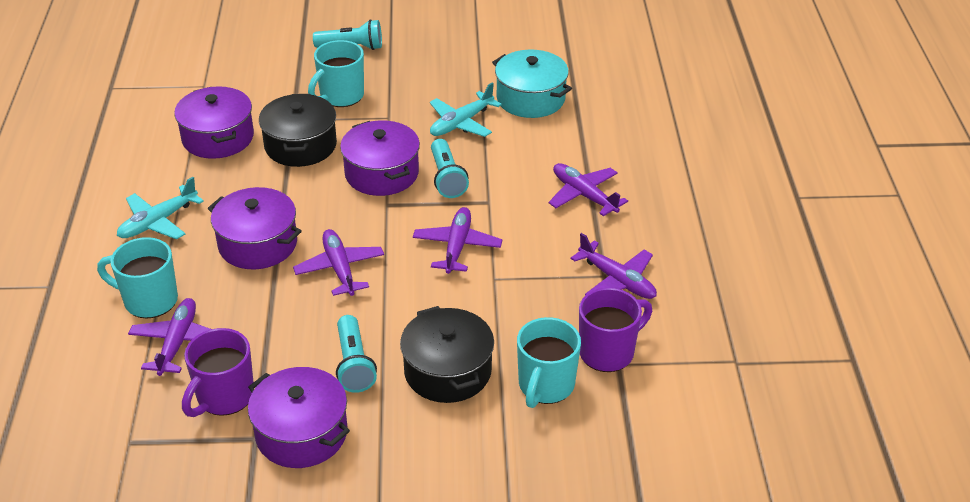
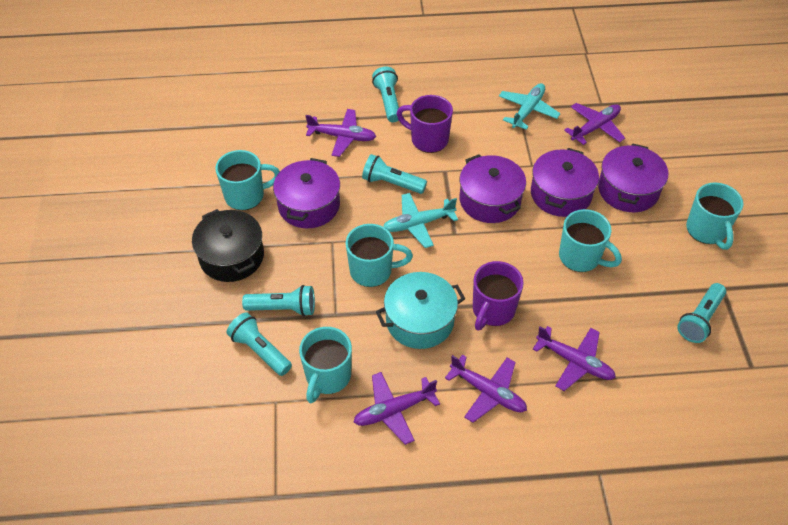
black pot: [259,94,337,167] [400,306,494,403] = 2 -> [192,209,264,282] = 1
turquoise flashlight: [313,19,382,50] [336,315,377,393] [431,139,469,198] = 3 -> [227,312,292,376] [242,285,315,316] [362,154,427,194] [372,67,399,122] [677,283,726,343] = 5
turquoise mug: [97,237,178,319] [308,40,364,107] [517,317,581,408] = 3 -> [215,150,280,210] [299,327,352,403] [345,224,413,287] [559,209,622,272] [686,182,744,250] = 5

